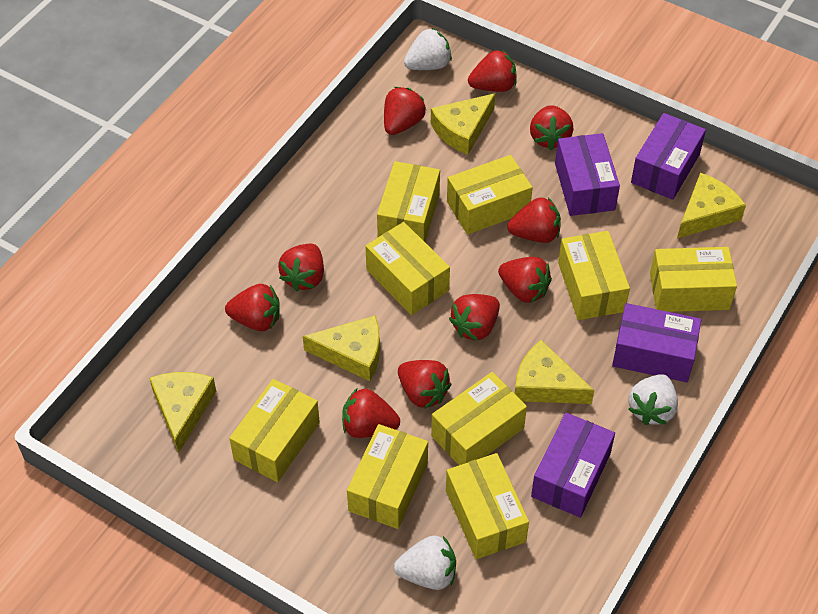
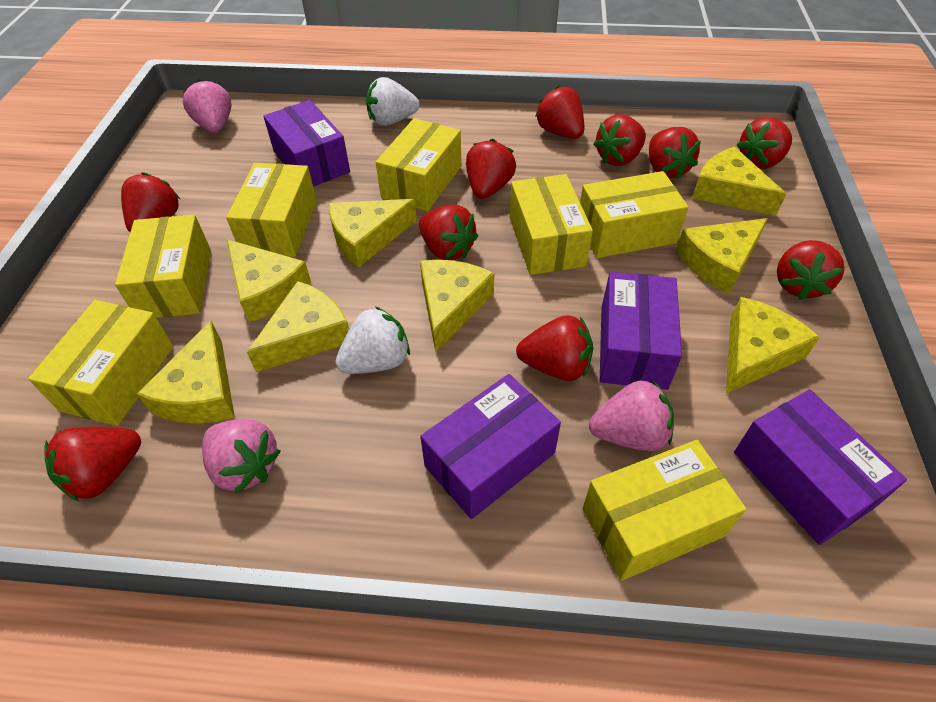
pink strawberry: none = 0 -> [183,79,231,133] [202,419,281,494] [589,380,674,451] = 3
white strawberry: [394,536,456,590] [404,28,452,70] [628,374,678,425] = 3 -> [335,306,410,374] [366,77,420,126] = 2
yellow box: [229,379,320,482] [347,424,428,529] [365,222,450,315] [377,161,440,242] [431,372,527,465] [446,453,529,559] [447,155,533,235] [558,231,630,320] [650,247,737,312] = 9 -> [28,300,174,426] [115,215,211,318] [226,163,317,257] [376,118,462,212] [510,174,593,275] [580,171,688,258] [582,440,746,581] = 7
yellow cheese: [149,372,216,453] [303,315,380,381] [431,93,495,155] [515,340,594,404] [677,173,746,239] = 5 -> [137,321,235,424] [227,239,311,322] [247,281,349,372] [329,199,417,267] [420,260,494,352] [676,218,768,294] [692,147,786,216] [726,297,820,394] = 8

